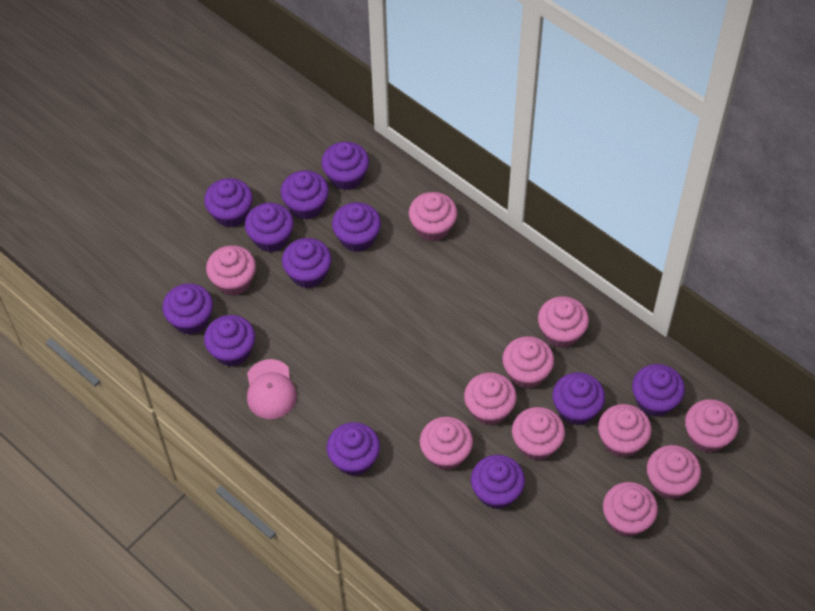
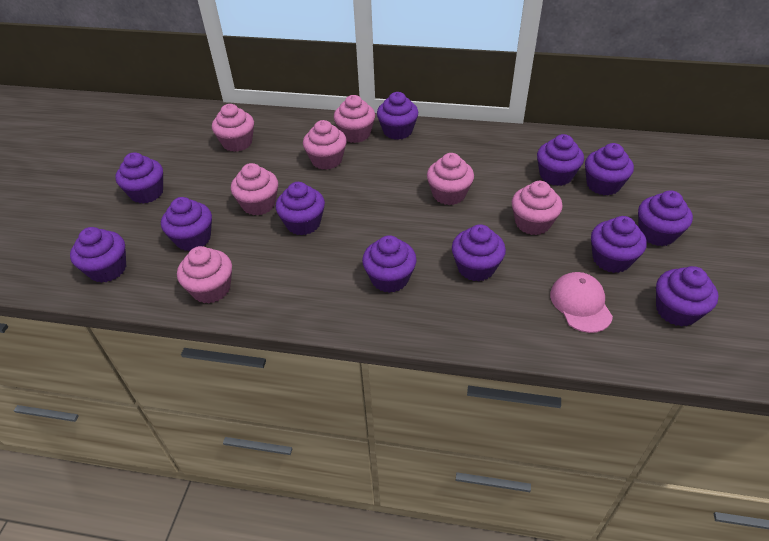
pink cupcake: [206,245,256,296] [409,192,457,242] [420,417,473,470] [464,372,517,425] [502,336,554,389] [512,407,565,460] [538,296,589,348] [598,404,652,458] [603,482,658,537] [647,445,701,499] [685,399,739,453] = 11 -> [177,246,232,304] [212,104,254,152] [231,163,278,216] [303,120,347,170] [334,95,375,143] [427,153,474,205] [512,181,563,235] = 7

